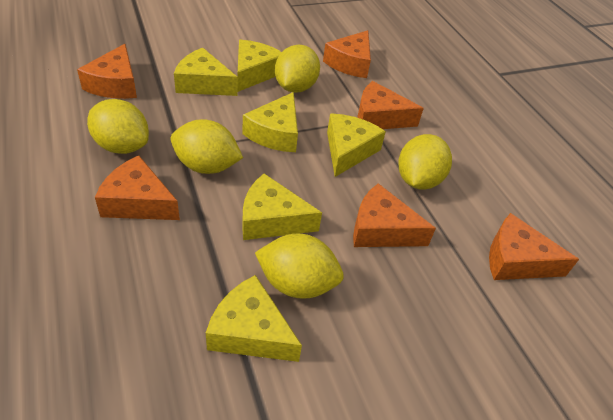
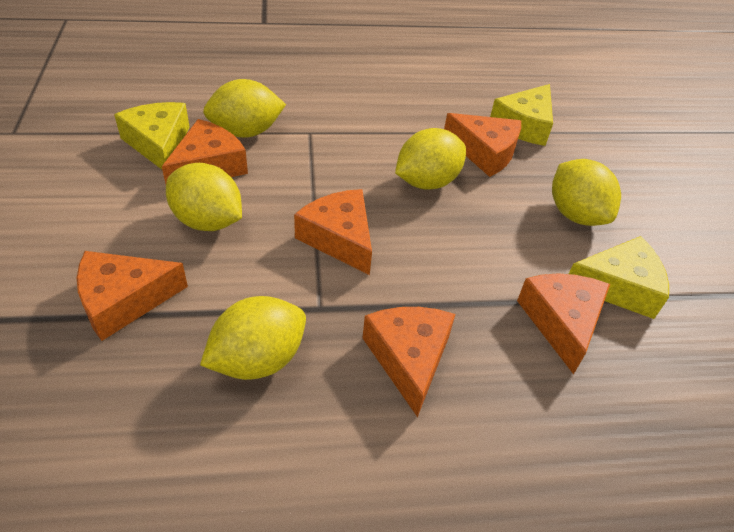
yellow cheese: [174,48,238,96] [206,275,302,362] [238,40,282,92] [242,174,322,240] [243,92,298,152] [327,113,386,177] = 6 -> [114,102,190,169] [490,84,553,146] [569,236,669,319] = 3

